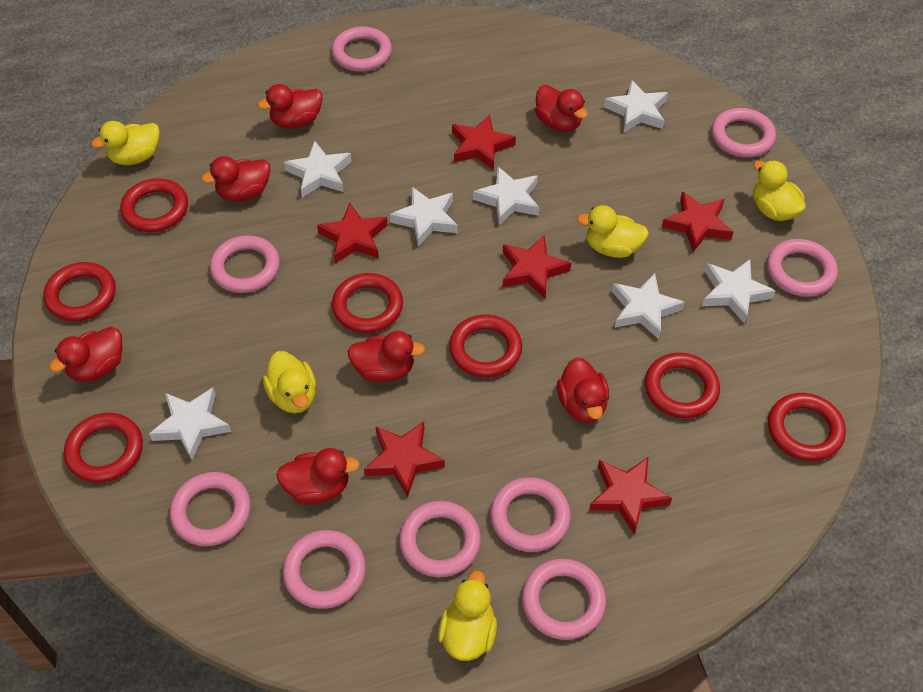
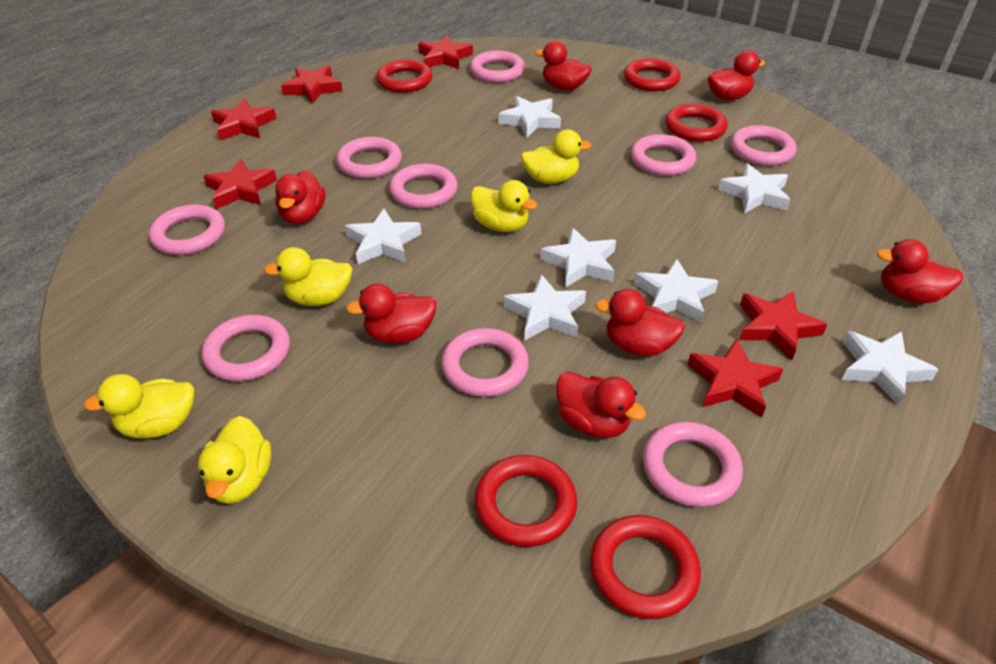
red ring: [43,262,116,321] [64,413,143,483] [120,178,188,232] [332,273,403,333] [449,315,522,378] [645,353,720,418] [768,393,846,461] = 7 -> [376,59,433,93] [475,455,577,547] [590,515,701,619] [624,58,681,91] [665,104,728,142] = 5

